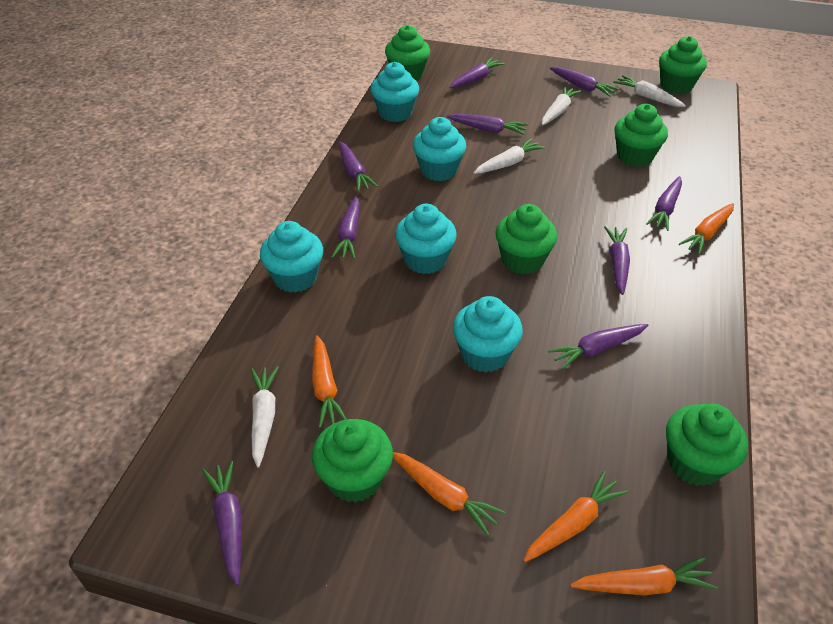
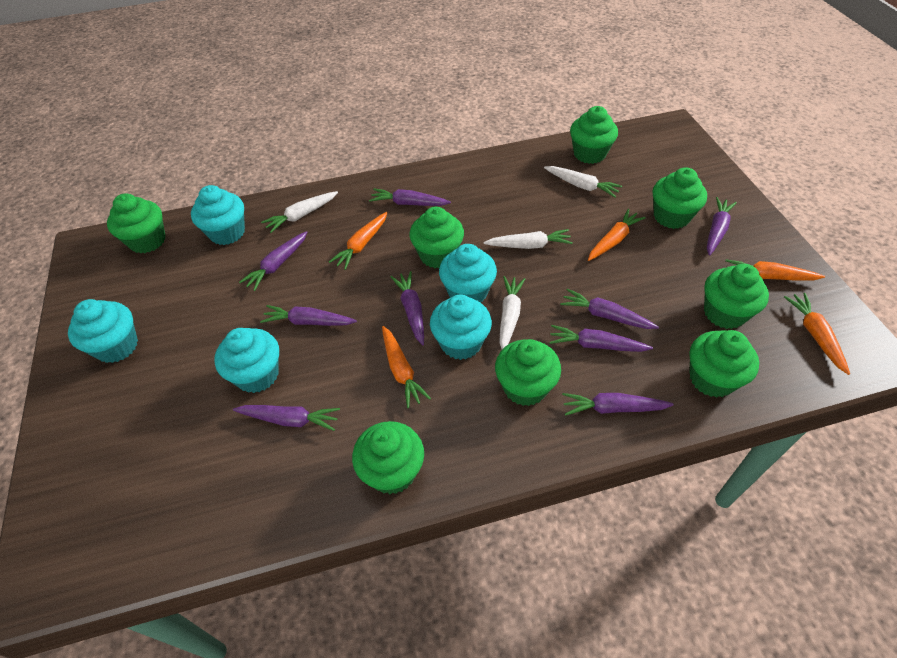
green cupcake: [312,419,393,503] [385,25,430,81] [496,204,557,274] [615,104,668,167] [659,36,707,94] [666,404,748,486] = 6 -> [107,193,165,253] [352,421,424,494] [409,207,464,268] [495,339,561,406] [570,106,618,164] [653,167,707,229] [690,330,759,398] [704,264,769,329] = 8

